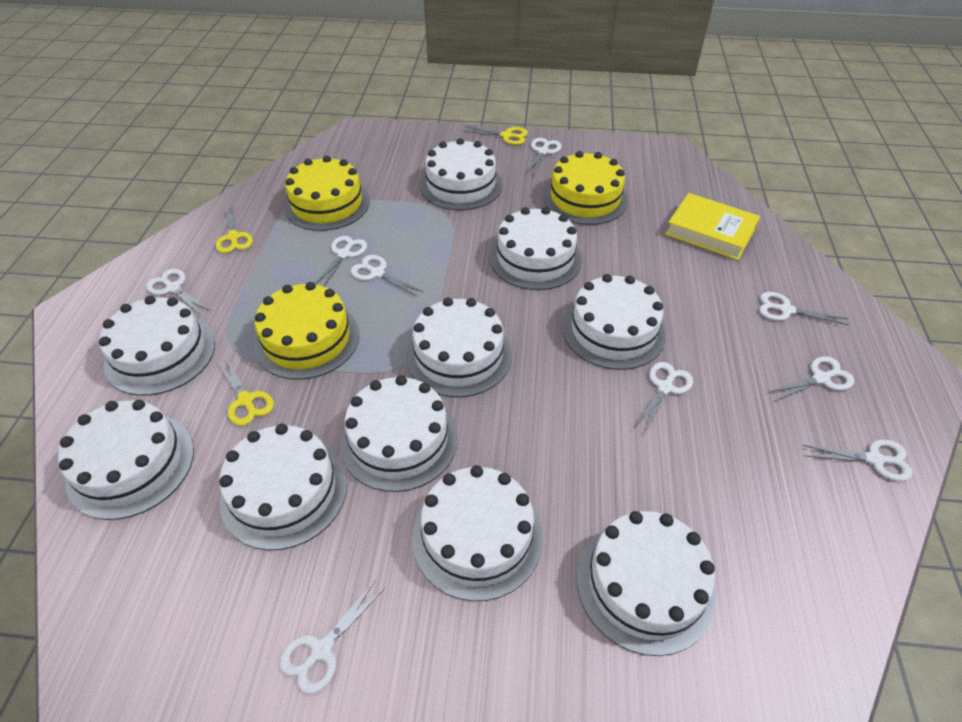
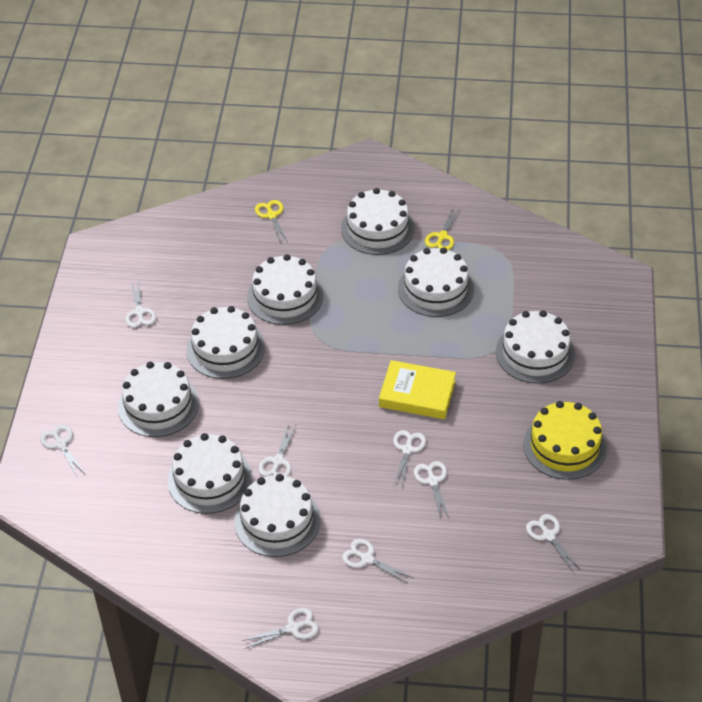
white cake: [58,400,194,520] [99,296,215,396] [219,424,347,550] [340,375,458,492] [406,298,512,397] [412,465,543,601] [420,138,502,210] [489,207,582,290] [562,274,666,370] [576,511,716,656] = 10 -> [118,362,199,437] [168,433,252,514] [186,306,265,379] [234,474,320,557] [247,254,323,325] [341,188,415,255] [398,247,474,317] [496,310,575,384] = 8
white scissors: [146,269,210,315] [279,580,386,694] [315,236,367,287] [351,255,424,297] [526,138,562,177] [634,362,693,433] [759,292,849,325] [767,356,854,401] [802,440,913,481] = 9 -> [40,424,85,476] [126,280,156,328] [242,608,319,649] [258,423,296,476] [342,539,413,584] [393,430,426,486] [414,461,449,519] [526,514,581,573] = 8
yellow cake: [254,282,359,380] [284,156,370,231] [543,151,628,225] = 3 -> [523,401,607,480] = 1
yellow scissors: [216,204,253,253] [216,356,274,426] [463,126,528,145] = 3 -> [255,200,287,243] [425,208,460,250] = 2

